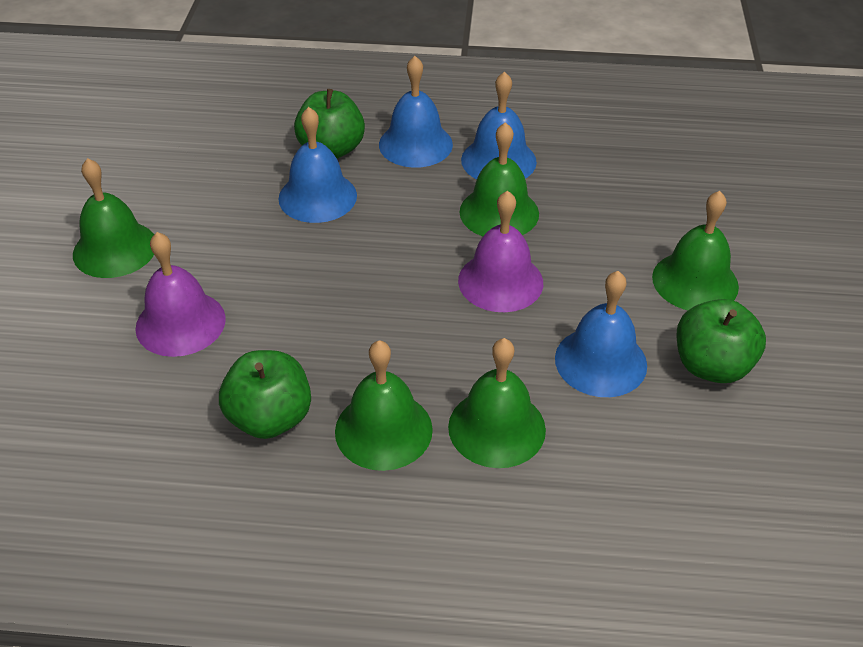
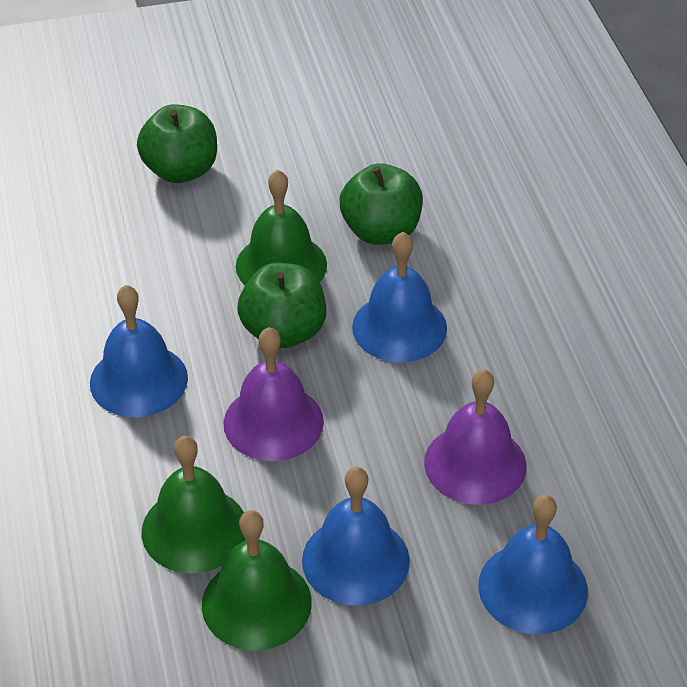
green bell: [73,158,154,278] [335,340,433,471] [448,338,546,468] [460,122,539,236] [652,191,739,310] = 5 -> [142,436,245,573] [202,510,312,650] [236,170,327,285] = 3

